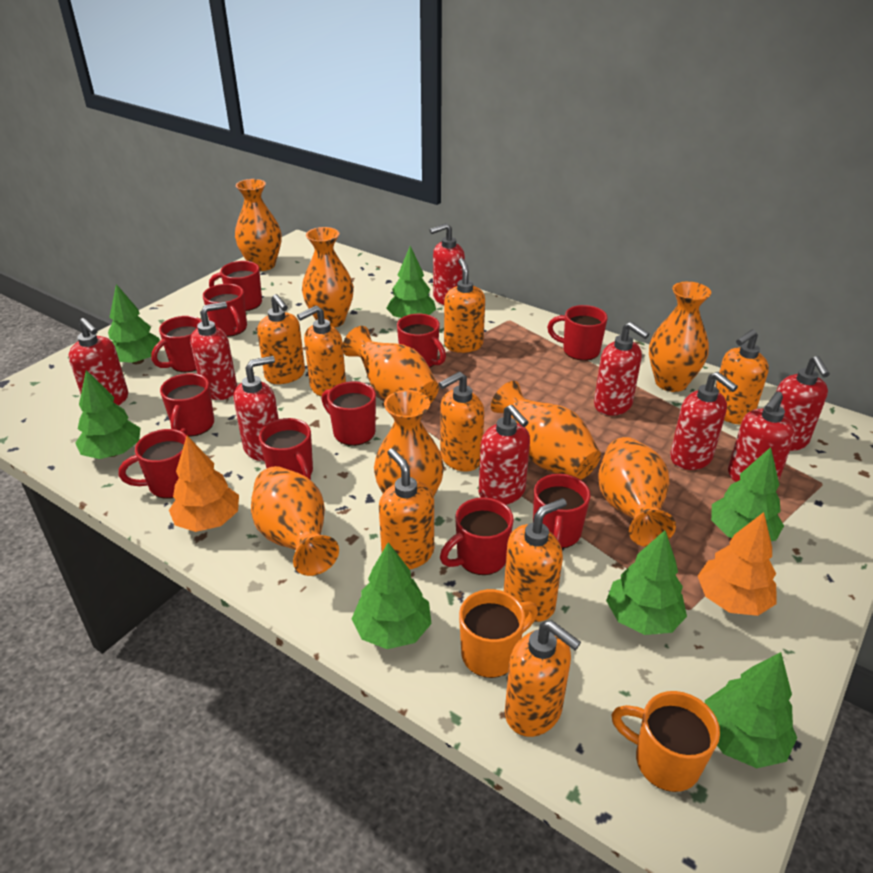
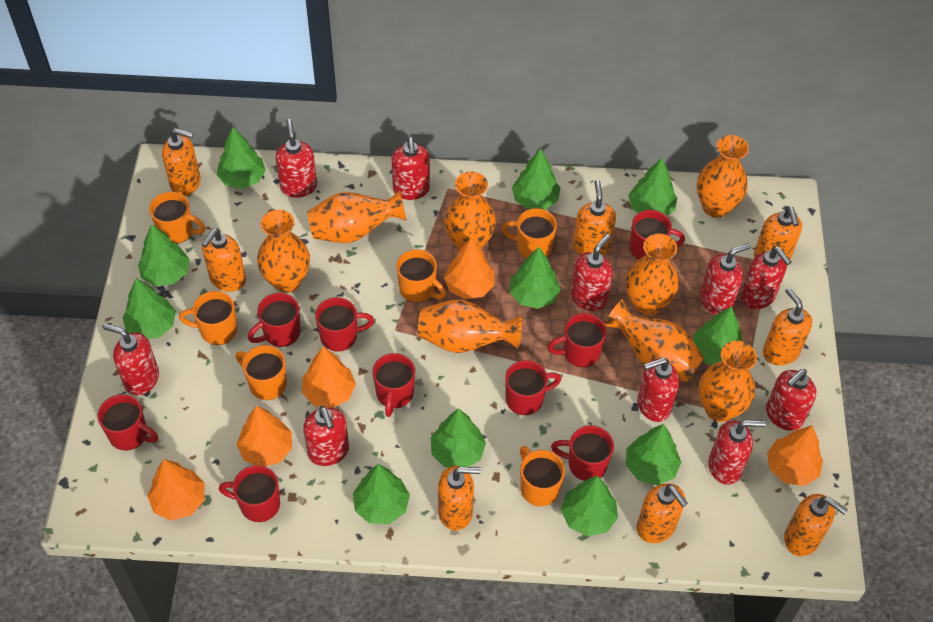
green tree: [75,370,141,459] [108,284,160,364] [352,542,431,649] [386,246,436,318] [606,530,687,635] [705,652,797,768] [711,447,784,541] = 7 -> [123,278,176,339] [138,224,189,286] [217,127,266,189] [353,464,410,524] [431,409,486,468] [510,247,561,309] [512,148,560,209] [561,476,618,536] [626,424,681,485] [628,158,677,216] [693,306,742,365] = 11
orange mug: [459,589,538,678] [611,691,720,792] = 2 -> [149,192,205,244] [179,291,237,345] [235,345,287,400] [396,249,446,303] [501,208,557,259] [520,446,565,506] = 6
orange tree: [169,436,239,532] [698,512,777,616] = 2 -> [147,459,204,520] [237,406,292,466] [302,347,356,408] [444,237,494,299] [767,425,823,486] = 5
red mug: [119,429,187,499] [151,316,202,372] [160,373,214,437] [203,284,247,337] [209,261,262,311] [259,418,313,480] [321,381,376,446] [397,314,446,368] [440,497,514,575] [533,474,591,548] [547,305,608,361] = 11 -> [98,394,158,450] [219,465,280,522] [248,293,300,347] [315,297,374,352] [372,353,415,417] [505,360,561,415] [547,313,607,367] [551,425,614,481] [630,210,685,260] = 9
red soap dispenser: [69,318,128,406] [190,302,237,400] [234,356,279,461] [430,223,465,305] [479,405,530,505] [594,322,649,416] [670,372,738,470] [728,391,796,482] [776,356,830,451] = 9 -> [104,324,159,395] [276,119,317,198] [303,406,349,466] [392,137,430,200] [571,234,613,311] [637,358,679,422] [700,243,751,315] [708,420,766,485] [740,247,792,309] [766,369,816,431] = 10

